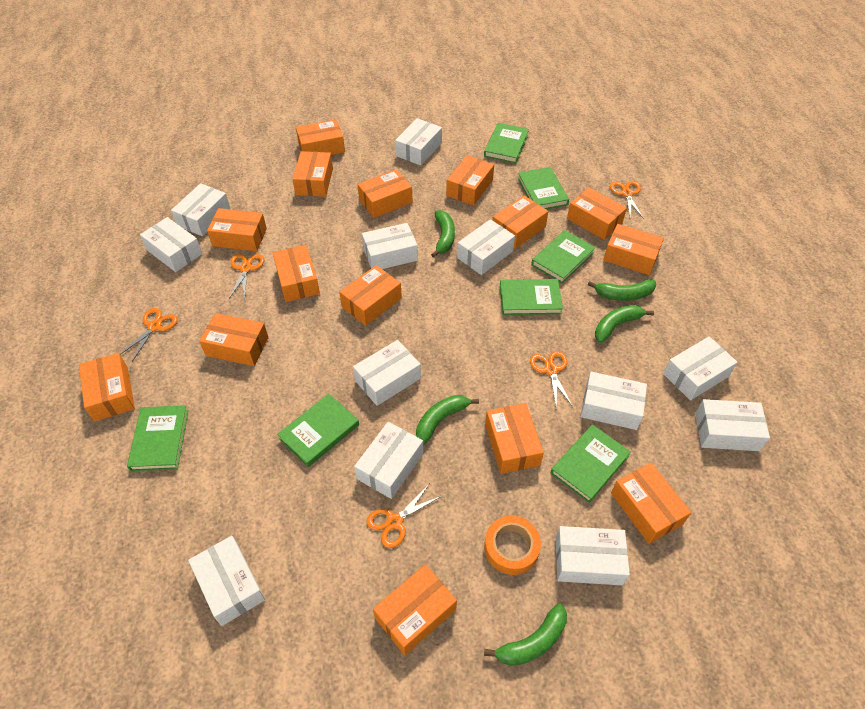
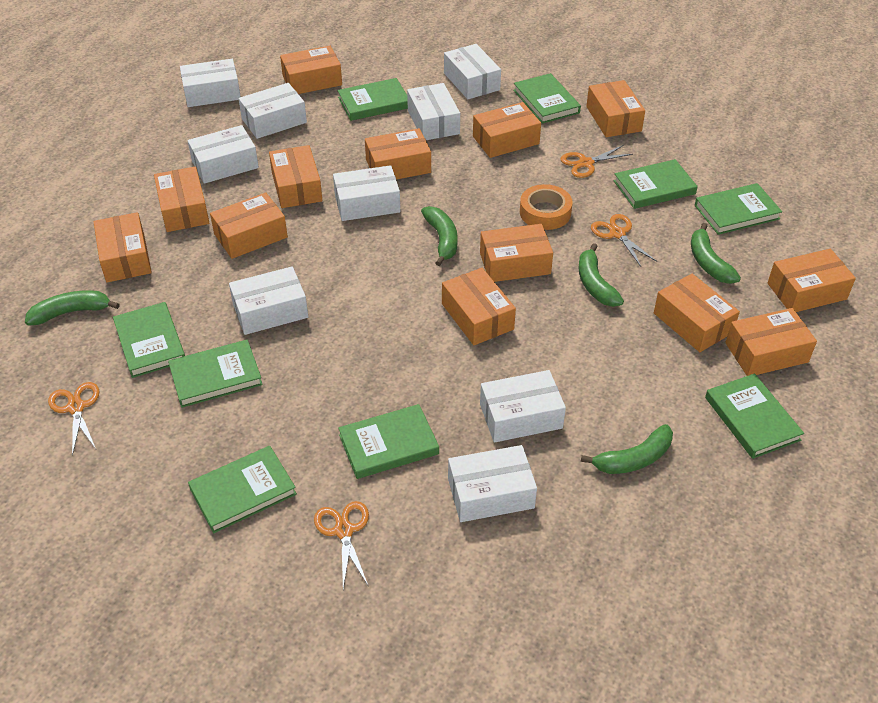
green book: [127,405,189,471] [277,394,359,467] [484,123,529,163] [500,279,563,315] [518,167,569,209] [531,230,596,284] [551,424,631,503] = 7 -> [113,302,185,378] [168,340,263,408] [188,446,297,533] [338,78,408,121] [338,404,439,479] [513,73,581,124] [614,159,698,209] [695,183,782,235] [705,373,804,459] = 9
orange box: [79,353,135,421] [199,313,269,366] [207,208,267,251] [273,245,320,302] [292,151,333,197] [296,119,345,155] [339,265,402,326] [357,169,412,218] [373,564,457,655] [446,155,494,205] [485,403,544,474] [492,195,548,249] [567,187,627,240] [603,224,664,275] [611,463,692,544] = 15 -> [94,212,152,282] [154,166,209,232] [210,192,288,259] [269,145,322,208] [280,46,342,94] [365,128,431,180] [442,268,516,345] [473,102,541,158] [480,224,553,282] [586,80,645,137] [654,274,740,352] [725,308,817,376] [768,249,856,312] = 13
orange scissors: [120,308,178,362] [229,254,264,299] [366,483,442,548] [530,351,573,409] [610,181,644,219] = 5 -> [48,382,100,456] [314,501,369,589] [560,145,633,178] [591,214,657,267] = 4
white box: [140,217,202,272] [171,183,231,236] [188,536,265,626] [353,340,421,406] [354,422,423,499] [362,223,418,269] [395,118,442,166] [457,219,515,275] [556,526,630,585] [581,372,647,430] [663,336,738,401] [695,399,770,451] = 12 -> [180,59,241,107] [187,125,259,184] [229,267,308,335] [238,83,307,139] [333,165,400,221] [407,83,460,140] [444,44,501,99] [448,445,537,522] [480,370,566,443] = 9

